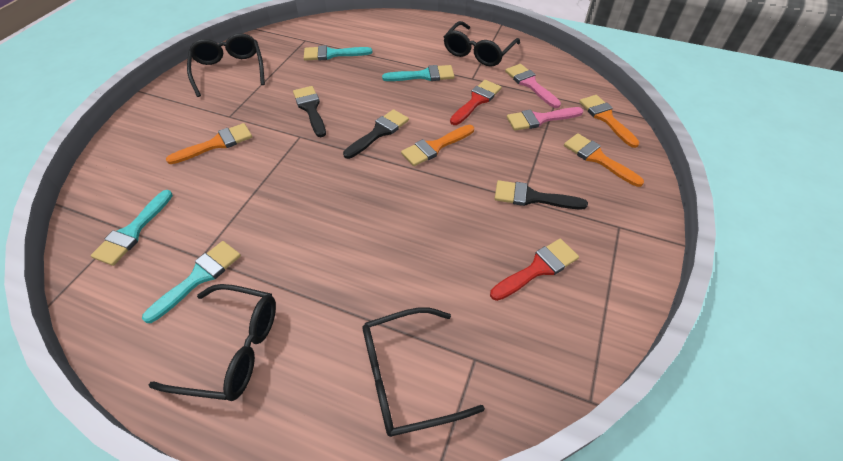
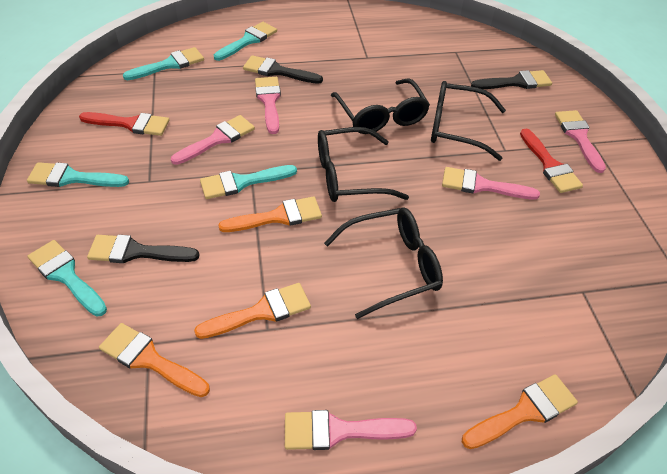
pink brush: [505,64,561,108] [507,107,583,131] = 2 -> [171,115,255,165] [255,77,281,134] [285,410,417,450] [442,167,540,200] [555,110,606,173] = 5
turquoise brush: [91,190,173,266] [142,241,241,323] [304,45,373,61] [382,65,455,81] = 4 -> [27,162,129,187] [28,240,107,317] [123,47,204,80] [200,165,297,199] [214,22,277,61] = 5

